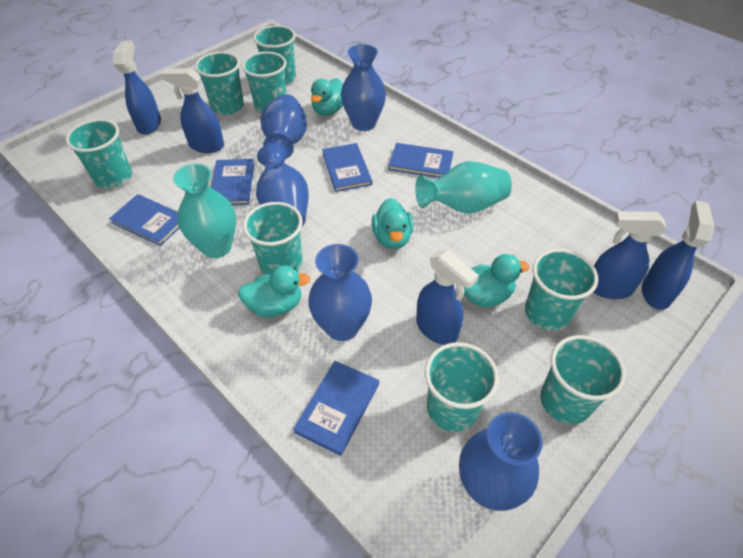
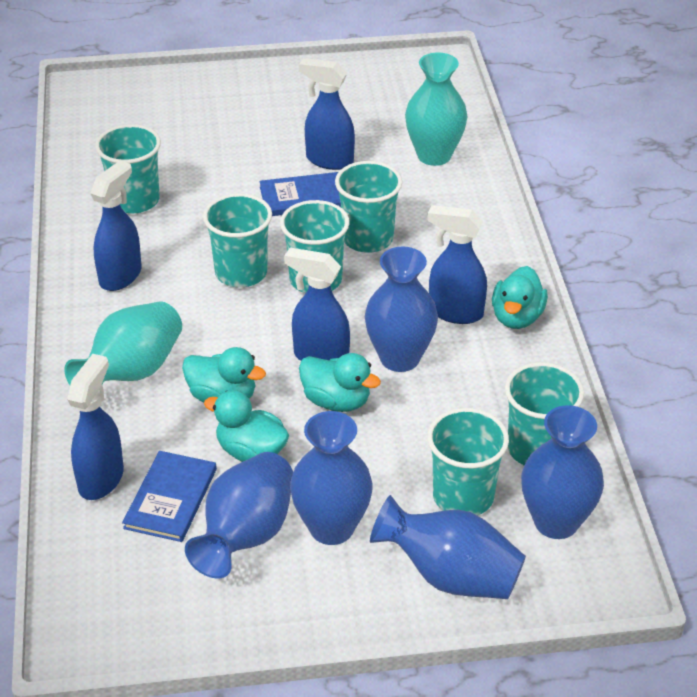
blue book: [109,194,179,246] [211,159,254,205] [293,361,379,456] [322,143,372,192] [388,143,453,178] = 5 -> [122,451,217,542] [259,172,341,216] = 2
turquoise cup: [66,119,132,189] [195,52,244,115] [242,52,287,113] [243,202,303,275] [253,25,296,84] [425,342,499,432] [525,249,598,331] [540,335,626,424] = 8 -> [95,124,161,213] [203,193,272,287] [280,200,350,293] [335,161,402,253] [427,408,509,516] [505,362,584,465] = 6

